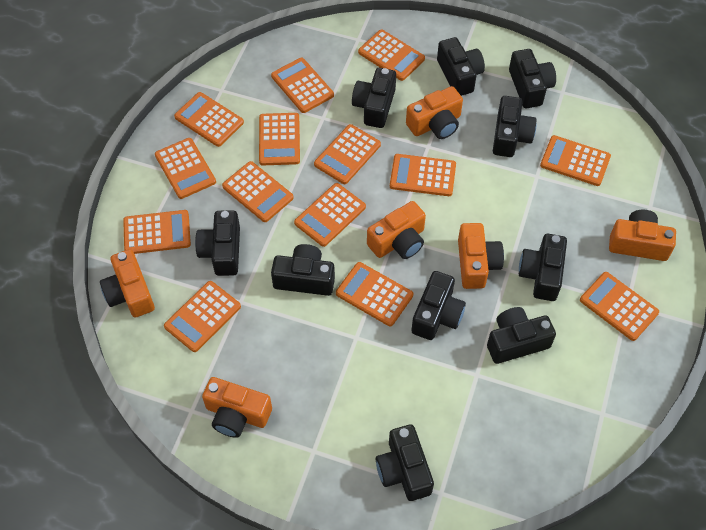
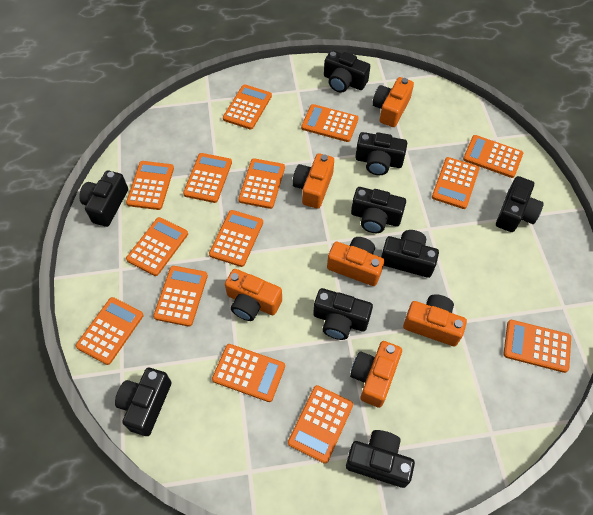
black camera: [195,210,240,276] [271,244,335,296] [352,68,396,128] [376,424,434,501] [411,271,466,340] [437,37,485,96] [487,307,556,364] [493,96,536,157] [509,49,556,108] [519,234,567,301] = 10 -> [79,170,128,227] [115,368,172,436] [313,288,373,340] [324,50,370,93] [346,430,415,488] [351,187,406,233] [355,132,407,175] [381,230,439,278] [496,176,544,232] = 9

